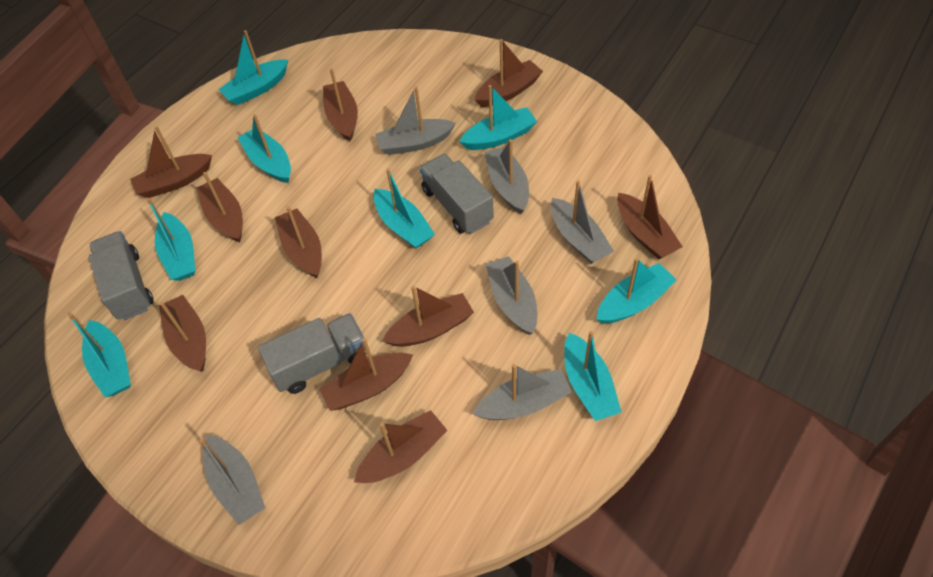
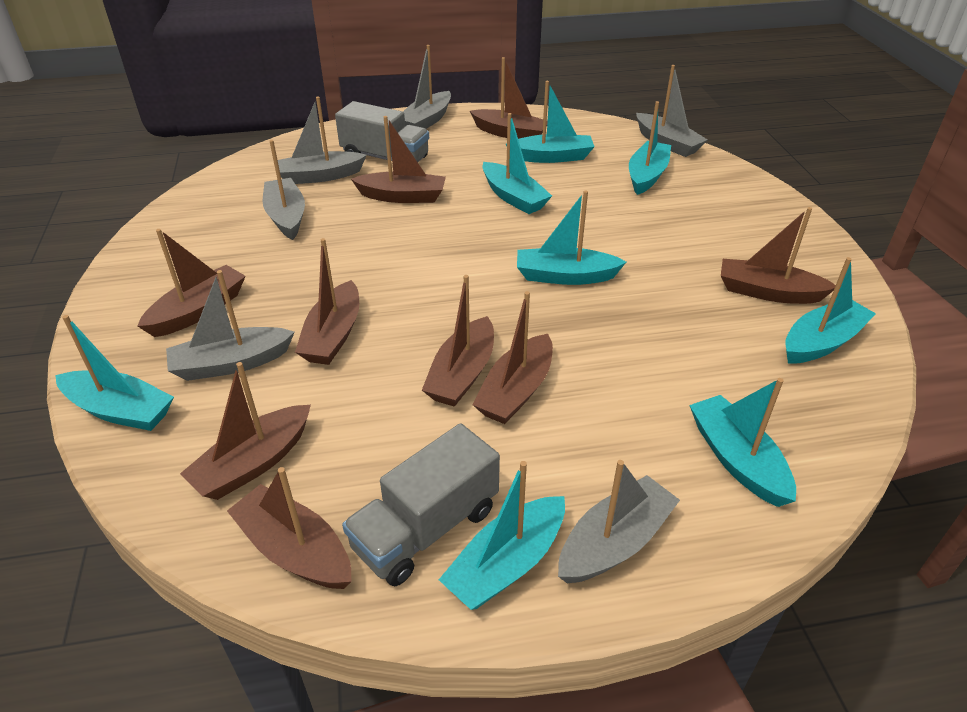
brown boat: [130,126,212,198] [159,295,206,372] [196,172,243,242] [275,206,322,278] [319,338,413,411] [323,68,358,141] [354,410,448,483] [383,286,474,347] [475,39,543,107] [617,175,683,259] = 10 -> [137,229,246,337] [180,362,311,500] [227,467,352,589] [295,238,359,365] [351,116,446,203] [422,275,494,407] [470,57,548,139] [472,291,553,424] [721,207,836,304] = 9
grey truck: [89,231,154,320] [258,313,366,394] [420,154,494,234] = 3 -> [335,101,429,162] [342,423,500,586] = 2

